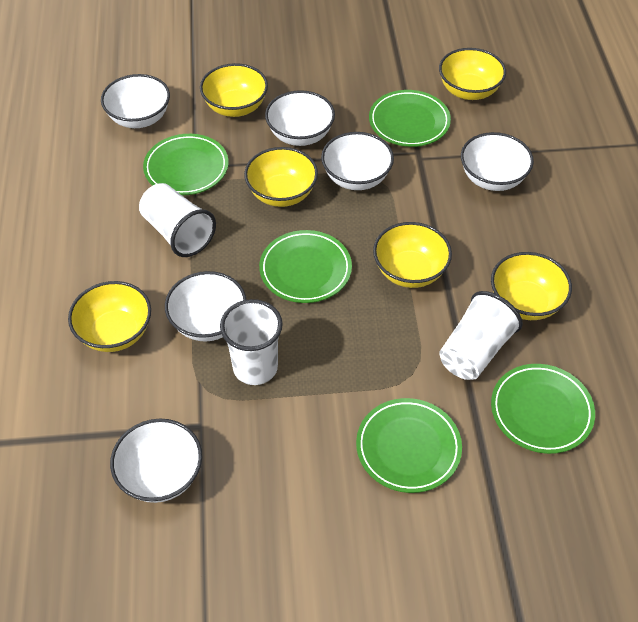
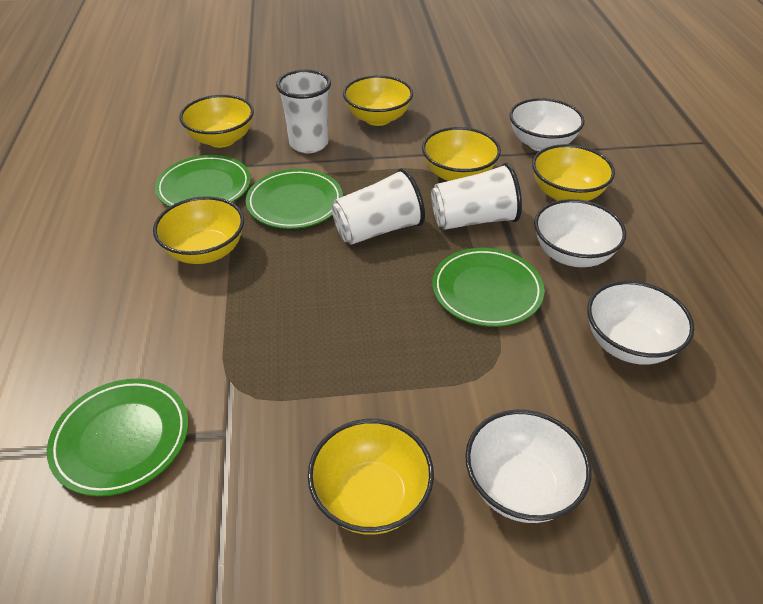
green plate: [143,134,229,195] [259,230,352,303] [356,398,462,493] [369,90,451,147] [491,364,595,454] = 5 -> [47,379,188,497] [155,155,251,207] [246,169,343,229] [432,248,544,327] = 4
white bowl: [101,74,170,128] [110,419,202,503] [165,271,246,341] [265,90,335,146] [321,132,394,190] [461,132,534,191] = 6 -> [465,410,592,523] [509,98,585,151] [534,199,626,267] [587,281,694,365] = 4

